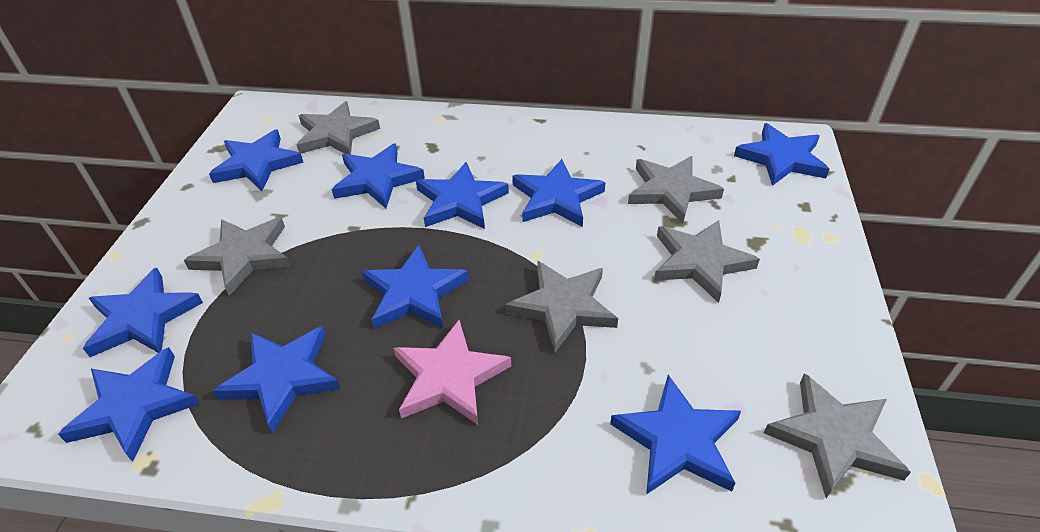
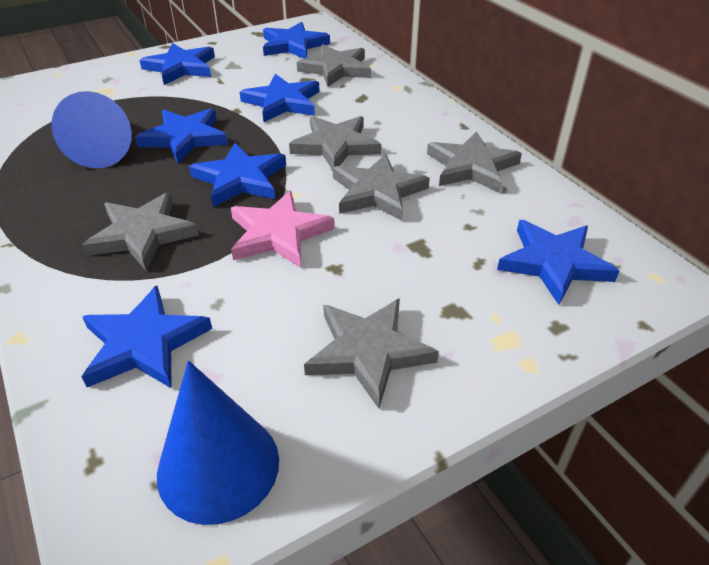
blue cone: none = 0 -> [52,91,132,168] [157,361,279,525] = 2
blue star: [58,347,200,462] [83,267,203,357] [209,130,304,191] [213,326,341,433] [332,143,425,208] [362,245,469,329] [416,162,509,229] [512,159,605,227] [610,375,741,495] [734,123,829,186] = 10 -> [82,285,212,389] [135,108,228,163] [139,43,215,85] [189,143,286,207] [239,74,320,122] [263,22,330,59] [497,220,619,305] = 7

